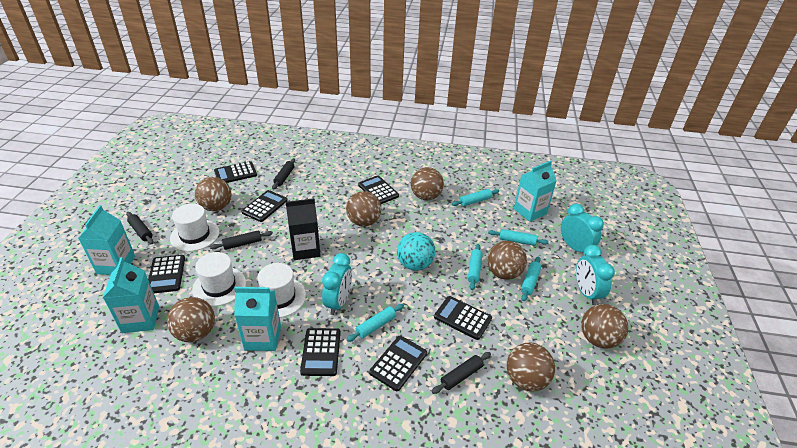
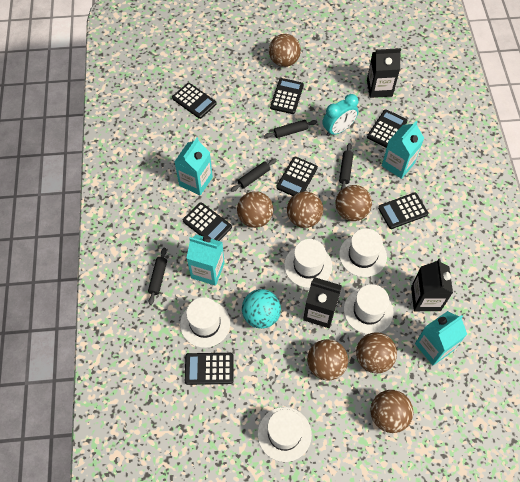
black carton: [286,198,321,260] = 1 -> [303,277,342,328] [367,48,401,98] [411,259,453,311] = 3
turquoise clock: [322,253,352,315] [561,203,604,252] [576,245,615,305] = 3 -> [322,94,359,136] = 1
turquoise rolling pin: [346,304,404,342] [452,189,499,206] [468,244,483,290] [488,229,549,246] [521,257,541,301] = 5 -> none = 0
white hat: [170,203,219,252] [192,252,246,306] [257,263,306,318] = 3 -> [180,297,230,348] [258,407,312,462] [284,239,332,288] [339,228,387,277] [344,284,393,334] = 5

